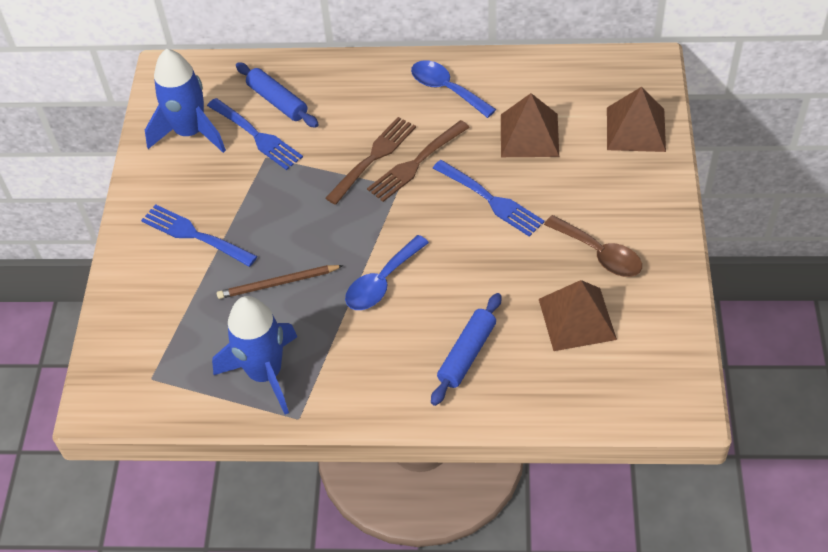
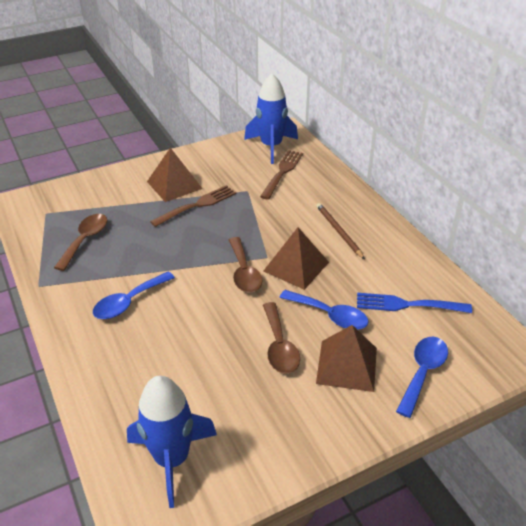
blue fork: [141,204,257,267] [207,98,303,170] [433,160,545,237] = 3 -> [357,293,472,313] = 1
blue rolling pin: [236,62,319,128] [431,293,501,406] = 2 -> none = 0
blue spoon: [345,235,429,310] [411,60,496,118] = 2 -> [93,272,175,319] [279,290,369,330] [396,337,448,418] = 3
brown spoon: [544,215,642,277] = 1 -> [54,214,107,271] [229,237,263,292] [263,302,300,374] = 3

